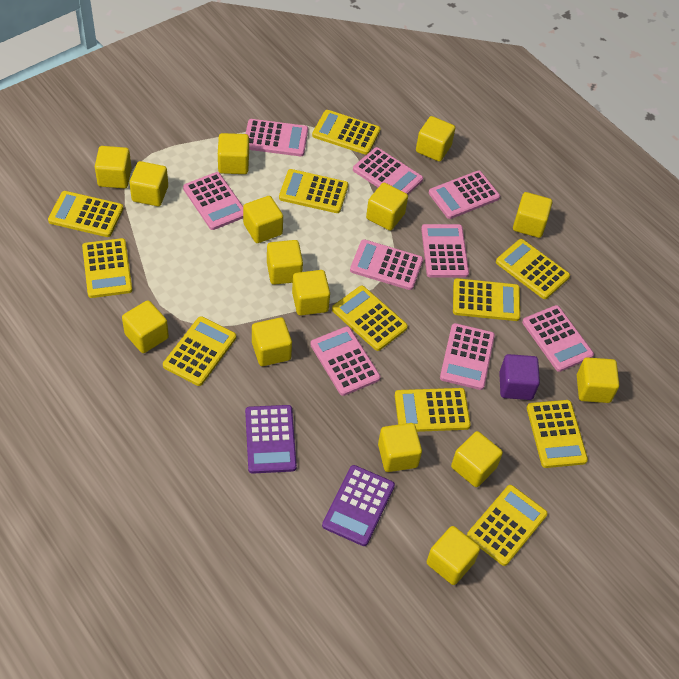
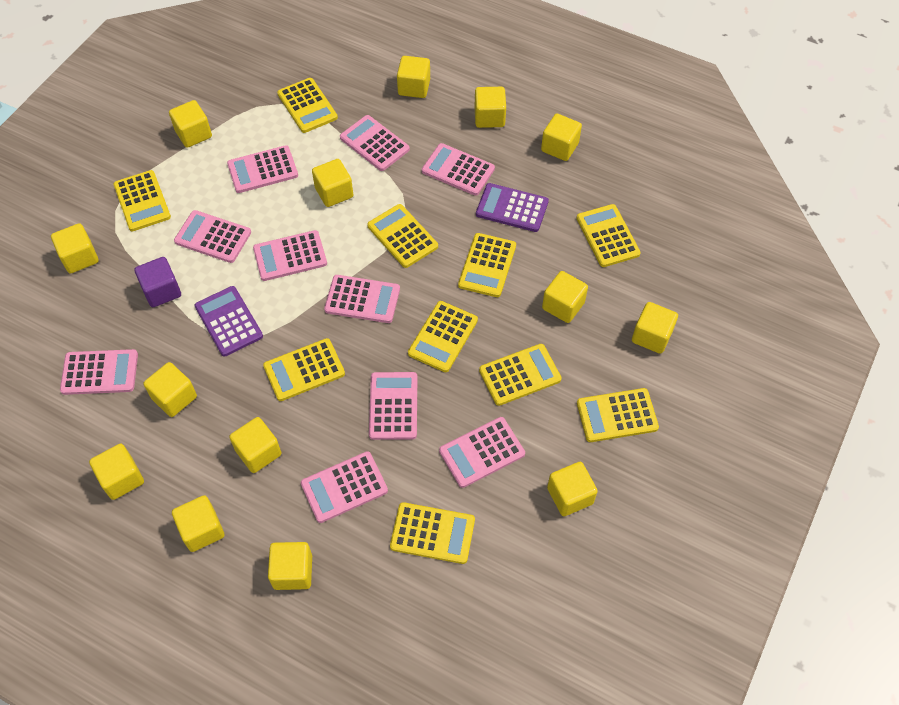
pink calculator: [183,172,243,230] [246,119,308,156] [310,326,381,396] [350,239,423,290] [353,147,423,194] [421,224,469,278] [429,171,500,219] [440,323,495,390] [522,305,594,372] = 9 -> [60,349,138,395] [174,210,251,263] [227,145,298,193] [253,230,327,281] [301,451,388,523] [324,275,400,323] [340,115,410,171] [369,372,417,440] [422,143,495,196] [439,417,525,488] = 10
yellow calculator: [48,191,123,237] [82,238,132,298] [163,316,236,386] [279,169,348,213] [312,110,381,155] [332,286,408,351] [395,388,471,432] [453,278,520,321] [467,485,548,566] [496,239,570,299] [527,400,588,468] = 11 -> [114,170,171,231] [263,338,345,401] [277,78,338,133] [367,204,438,268] [390,502,475,564] [408,301,478,372] [458,233,516,297] [479,344,562,406] [576,204,641,267] [577,388,659,442] = 10
yellow cube: [95,146,132,188] [122,300,169,353] [129,161,168,206] [218,133,249,174] [243,196,283,243] [252,317,292,366] [267,240,303,285] [292,270,330,316] [366,183,408,231] [378,423,422,472] [416,116,455,162] [426,526,480,585] [451,431,503,487] [513,192,552,238] [577,357,619,403] = 15 -> [51,223,99,273] [89,444,144,500] [143,362,197,417] [169,100,212,148] [172,495,224,552] [229,417,282,473] [268,542,312,590] [312,159,353,207] [397,56,430,98] [474,87,506,128] [541,114,582,161] [542,271,588,323] [547,462,598,516] [632,302,678,354] = 14

